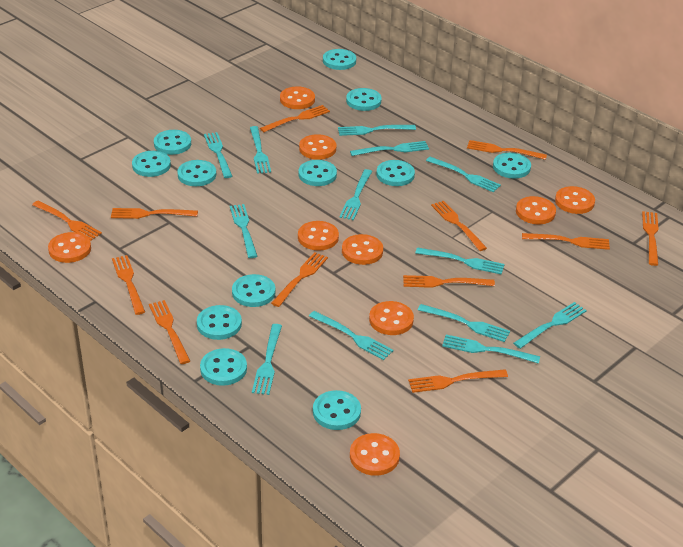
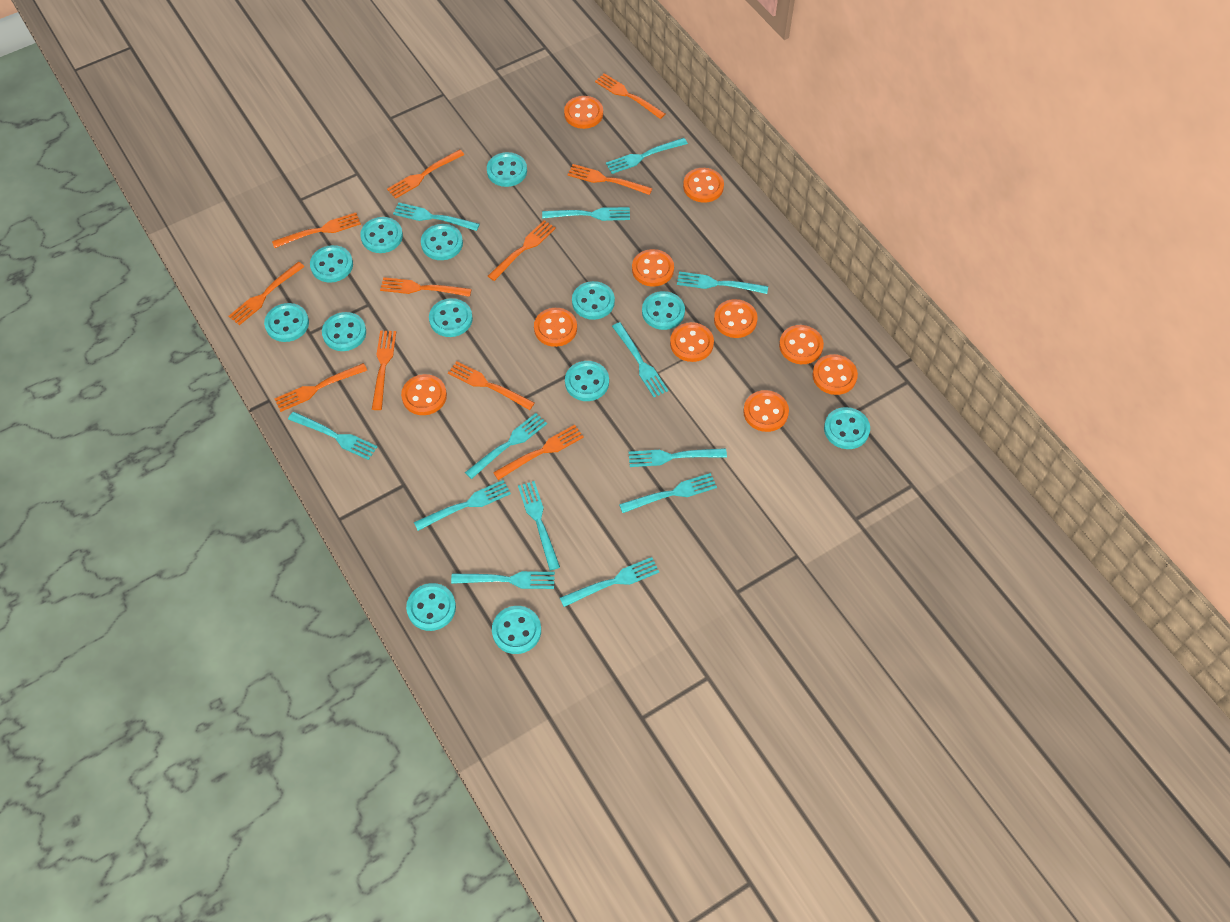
orange button: [48,232,91,263] [280,87,315,109] [298,221,339,251] [299,134,336,160] [342,234,383,265] [350,433,400,476] [369,301,414,335] [516,196,556,224] [555,186,595,214] = 9 -> [401,374,447,415] [534,308,577,347] [564,96,603,129] [632,249,674,287] [670,322,714,362] [683,168,724,203] [714,299,758,338] [743,390,789,432] [779,325,824,364] [812,354,858,395] = 10
orange fork: [32,201,102,241] [111,208,198,219] [112,255,145,315] [149,300,190,364] [260,105,330,132] [271,252,328,307] [403,275,495,288] [408,369,508,393] [431,201,487,251] [467,140,547,160] [522,233,610,250] [642,211,659,266] = 12 -> [229,262,305,325] [272,213,361,248] [275,363,367,412] [372,331,396,410] [380,277,472,297] [387,149,464,199] [448,361,535,410] [488,220,556,281] [493,425,584,480] [567,164,652,195] [595,73,665,119] = 11
turquoise button: [132,151,171,177] [154,130,191,155] [177,160,216,186] [197,305,242,340] [200,348,247,386] [232,274,275,307] [299,160,337,186] [313,390,361,430] [323,49,356,70] [346,88,382,111] [376,160,415,186] [493,153,531,179] = 12 -> [264,303,309,342] [310,245,353,283] [322,312,366,351] [360,217,403,253] [406,583,456,631] [421,224,463,260] [429,298,473,337] [487,152,527,187] [492,606,541,654] [565,361,609,401] [572,281,615,320] [642,291,685,330] [824,407,870,449] = 13

